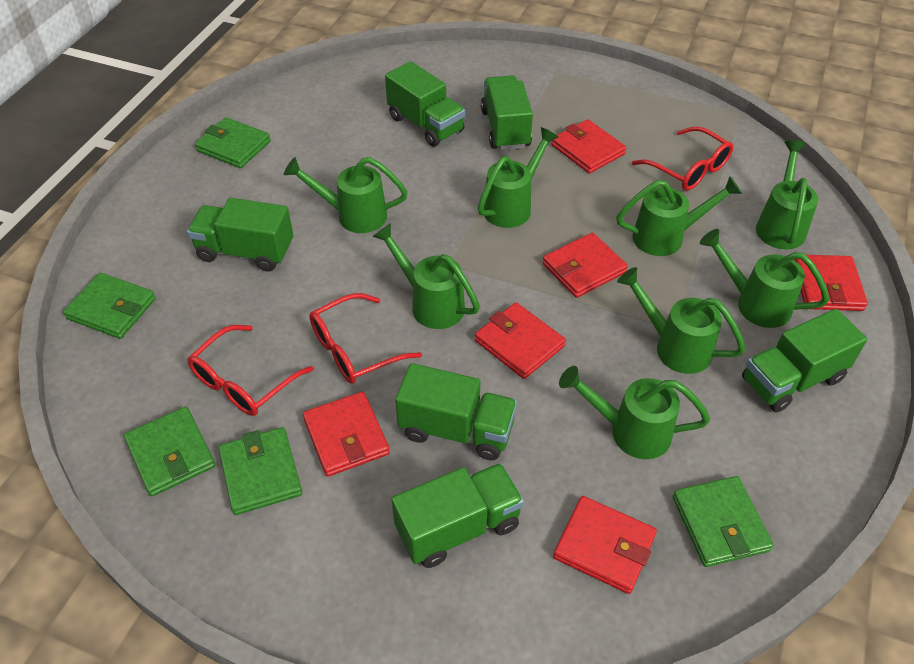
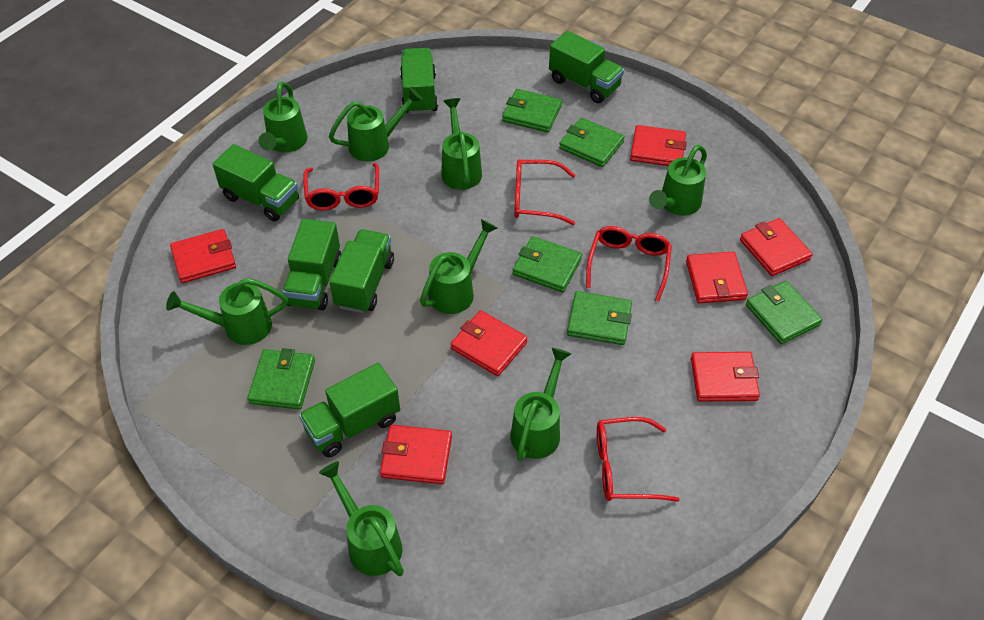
green wallet: [63,273,156,339] [124,407,215,497] [195,117,271,168] [218,427,302,515] [673,476,773,567] = 5 -> [248,348,315,410] [502,89,562,133] [513,236,582,293] [559,118,625,167] [567,291,632,345] [746,281,823,344] = 6
red glasses: [187,325,314,416] [309,293,422,384] [632,126,733,191] = 3 -> [303,163,379,210] [514,159,575,225] [586,226,672,302] [597,417,680,502] = 4
red wallet: [303,392,390,477] [475,302,566,379] [542,232,628,298] [551,119,626,174] [553,496,657,594] [794,255,868,311] = 6 -> [170,229,236,283] [380,425,452,484] [450,310,528,376] [630,125,687,166] [686,252,748,304] [691,352,760,402] [740,218,813,276] = 7

